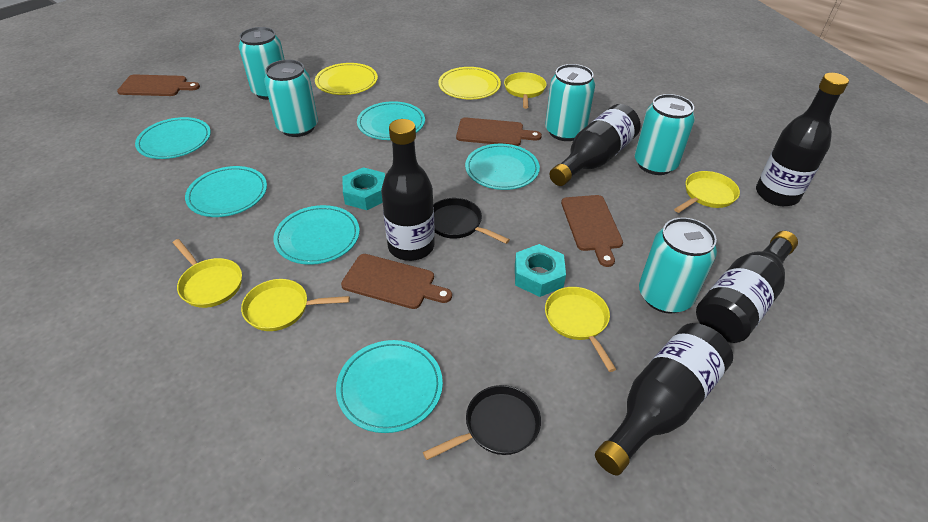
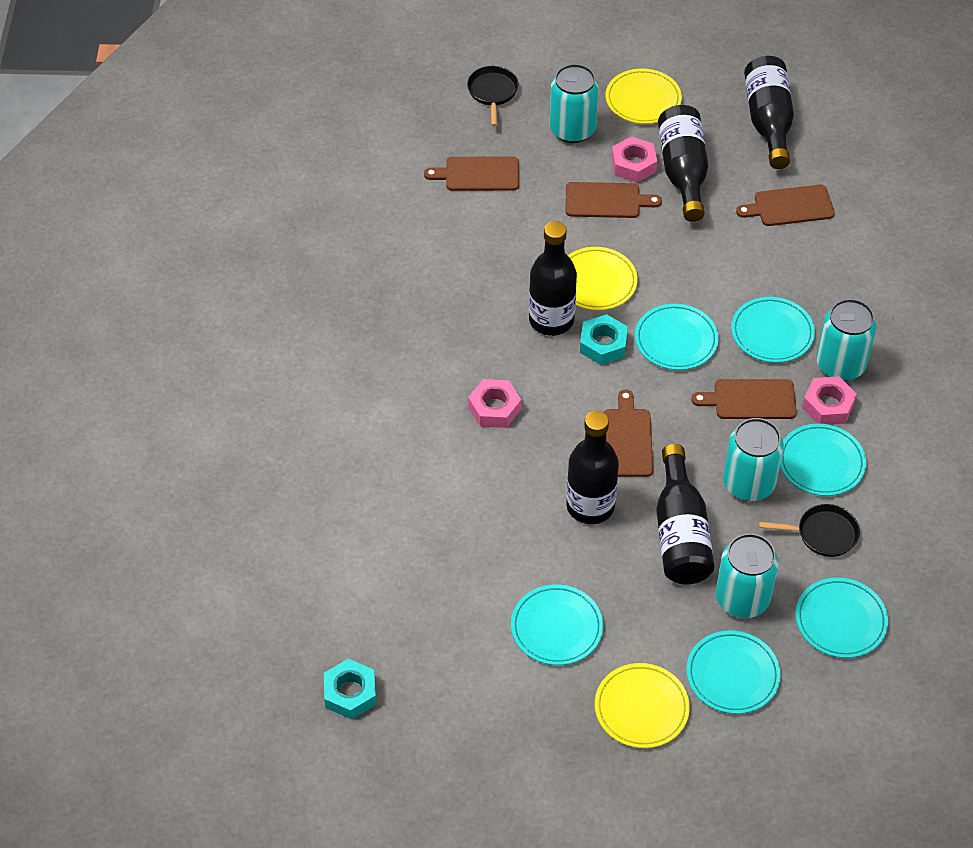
brown cutting board: [117,74,200,96] [341,254,452,309] [456,118,542,146] [561,195,623,267] = 4 -> [424,157,519,191] [566,182,662,218] [603,390,654,477] [691,379,797,419] [736,185,835,226] = 5
pink nut: none = 0 -> [468,379,521,428] [611,136,657,183] [802,376,857,425] = 3
turquoise can: [239,27,285,100] [264,59,318,137] [545,64,595,141] [635,94,695,175] [639,217,717,314] = 5 -> [550,64,599,143] [716,533,779,618] [723,418,784,501] [816,299,877,381] = 4
yellow pan: [173,239,242,308] [241,279,350,331] [504,72,547,109] [545,287,616,372] [674,171,740,213] = 5 -> none = 0
yellow plate: [315,63,378,95] [438,67,501,99] = 2 -> [567,247,638,310] [595,663,690,748] [605,69,682,124] = 3

